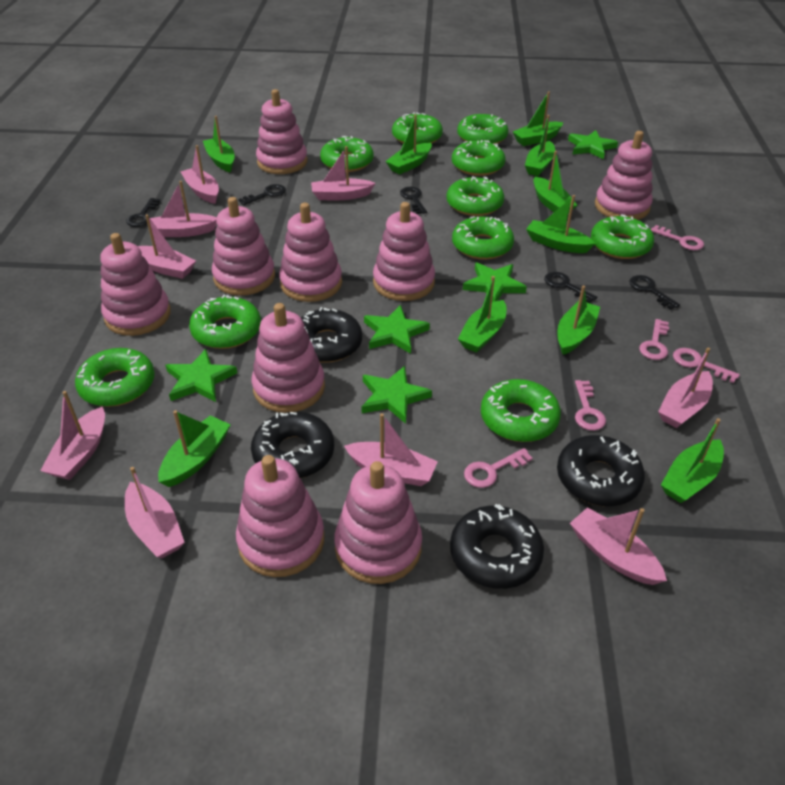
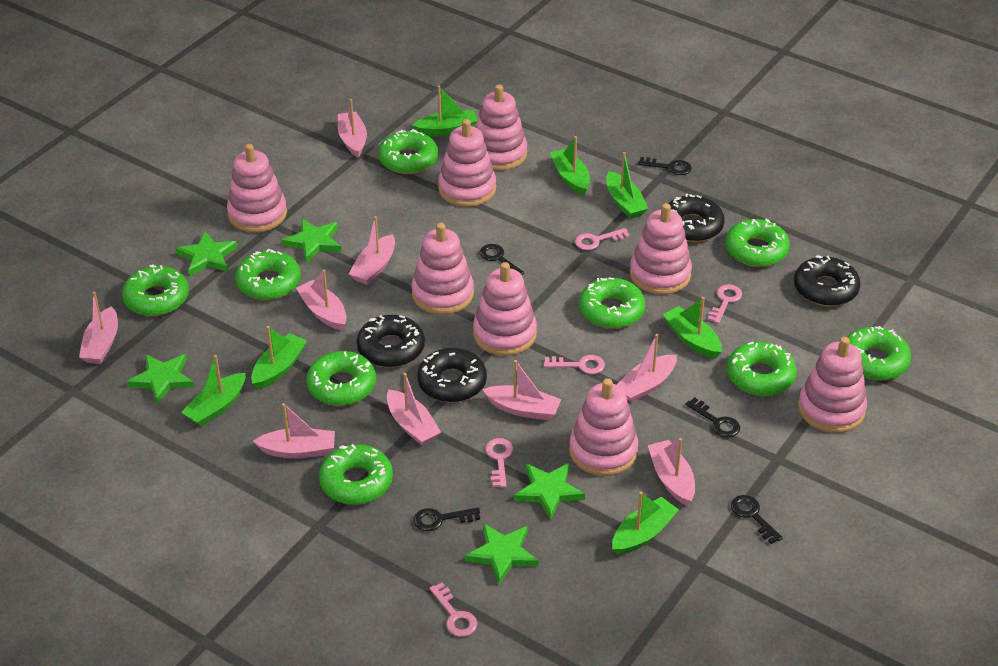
green boat: [158,410,231,487] [203,116,235,172] [385,115,432,174] [458,276,507,353] [513,92,564,146] [525,115,555,176] [526,195,596,253] [533,151,577,214] [558,286,600,355] [661,418,724,503] = 10 -> [181,355,245,427] [251,326,307,389] [412,86,478,136] [550,136,590,196] [606,152,649,219] [612,492,679,555] [663,297,722,358] = 7
green donut: [75,348,155,407] [189,295,261,349] [320,136,374,172] [392,112,443,145] [447,176,504,216] [452,140,505,176] [452,216,514,260] [457,114,508,144] [481,379,561,442] [591,214,654,259] = 10 -> [122,264,189,316] [235,249,301,300] [306,351,376,406] [319,444,393,505] [378,129,438,174] [579,277,646,328] [725,219,790,267] [727,342,797,396] [847,326,911,380] = 9
pink stacking toy: [100,233,171,336] [212,197,275,296] [236,455,324,577] [252,303,325,413] [256,89,307,174] [279,203,342,302] [334,461,422,584] [373,202,435,301] [595,131,653,220] = 9 -> [227,144,287,232] [412,223,474,315] [438,119,496,207] [473,262,537,356] [476,85,527,171] [569,378,638,476] [630,203,692,294] [798,337,867,433] = 8

